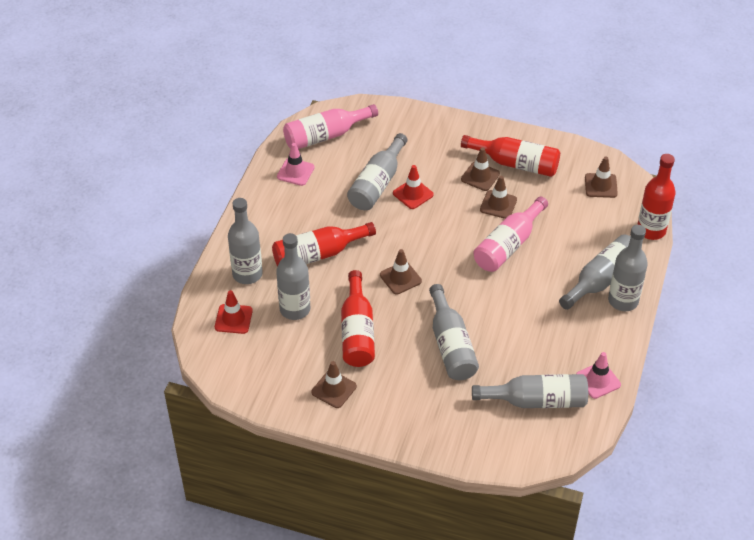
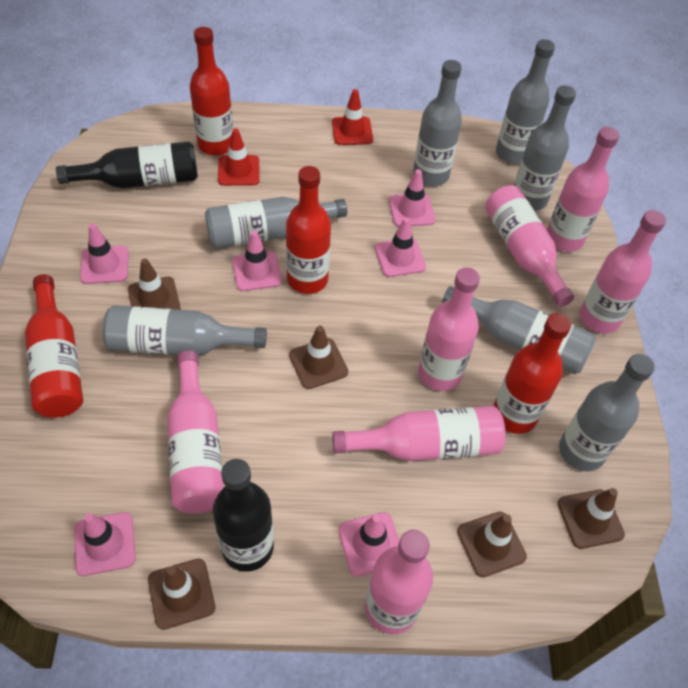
black bottle: none = 0 -> [56,142,198,188] [212,459,274,572] = 2
pink bottle: [283,104,378,149] [473,196,548,272] = 2 -> [167,350,224,514] [332,406,506,461] [365,530,433,634] [418,267,480,391] [485,186,574,307] [547,127,619,252] [579,210,666,334] = 7
pink traffic cone: [277,143,315,186] [576,352,621,399] = 2 -> [74,512,136,576] [80,224,129,284] [232,231,282,291] [338,512,399,577] [375,217,426,277] [389,169,435,227] = 6

